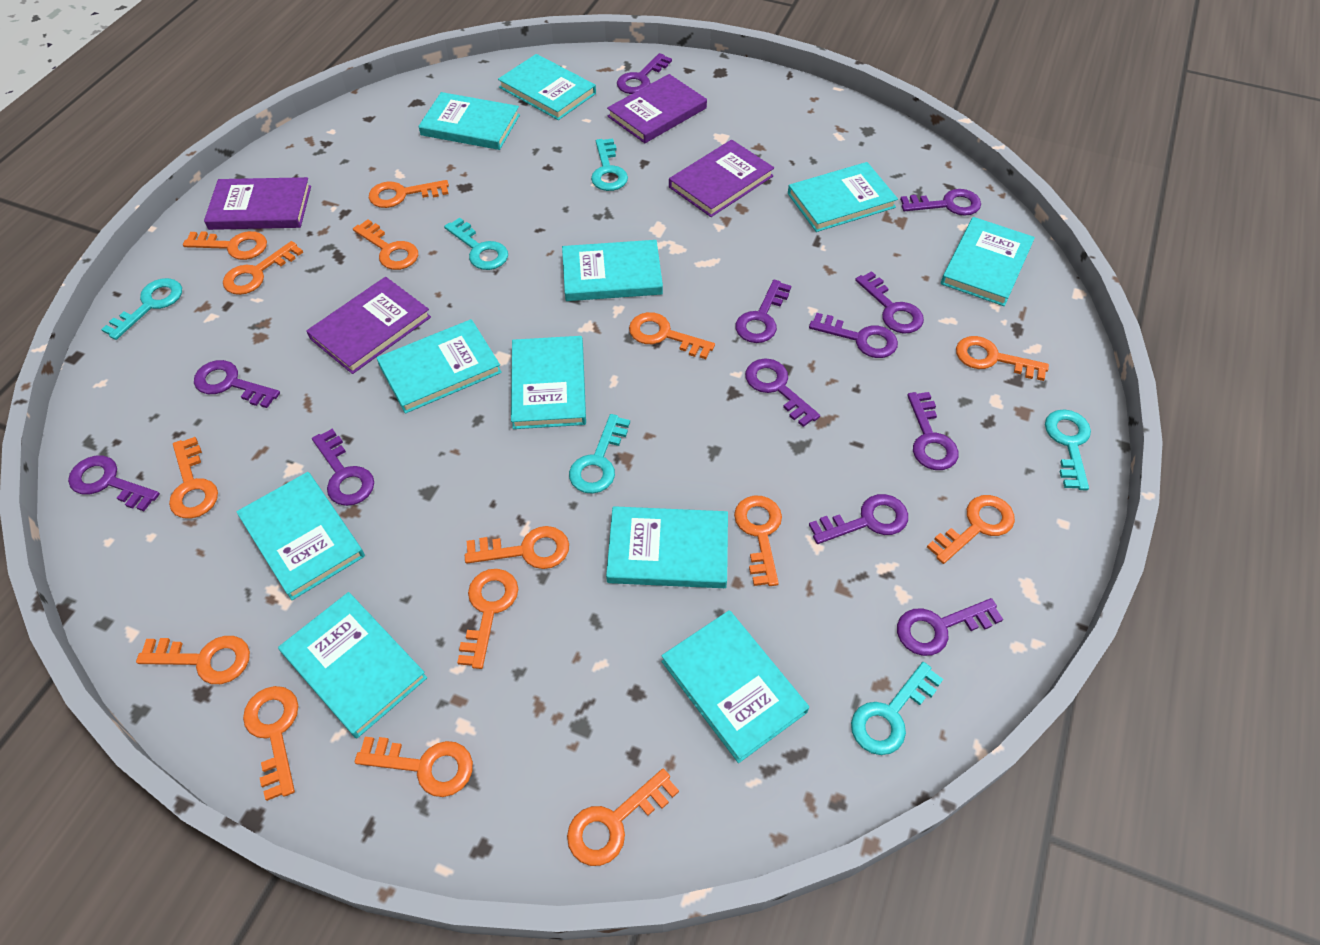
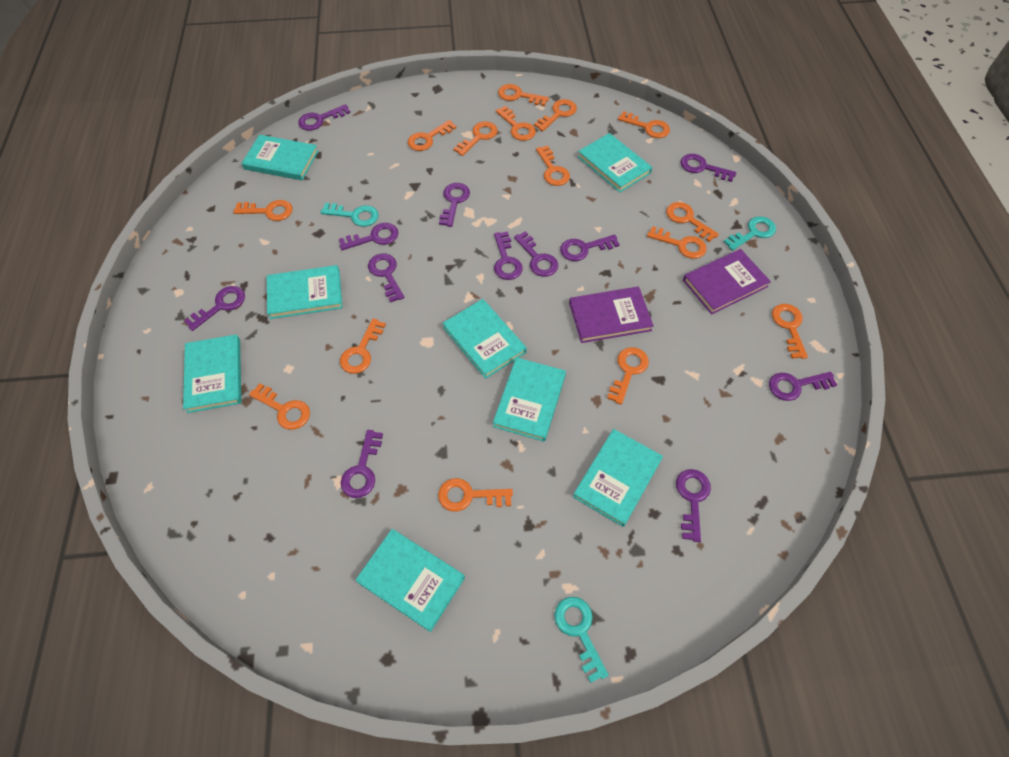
purple book: [204,177,311,230] [306,277,431,374] [607,74,707,143] [669,140,774,217] = 4 -> [569,287,654,343] [683,249,771,315] = 2
turquoise book: [236,472,365,600] [278,592,427,738] [377,319,502,414] [418,92,520,150] [498,54,596,120] [511,336,586,429] [562,240,663,301] [606,506,728,588] [661,610,809,763] [788,162,898,232] [941,217,1035,306] = 11 -> [183,334,241,413] [241,135,318,180] [267,265,343,319] [355,529,465,632] [442,299,527,379] [493,357,566,442] [573,429,663,527] [578,133,652,193] = 8
turquoise key: [101,278,182,340] [444,218,508,270] [569,414,630,494] [591,138,628,191] [851,662,943,755] [1045,409,1091,490] = 6 -> [321,203,379,227] [554,597,609,683] [724,216,776,251] = 3

